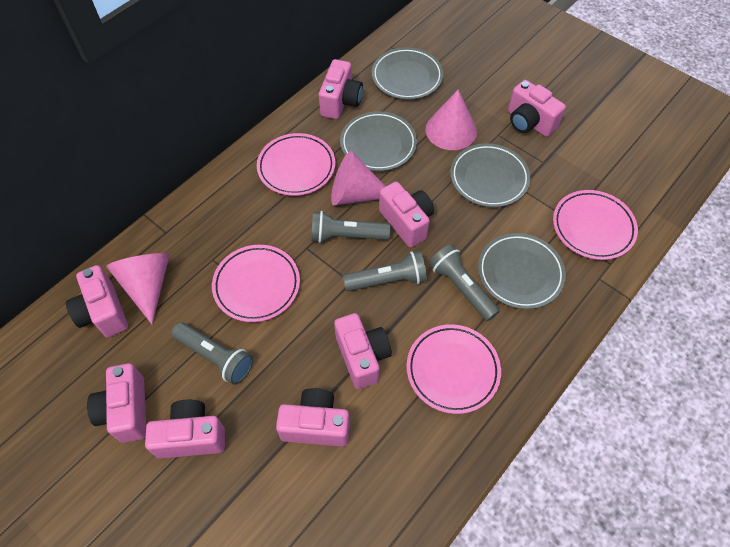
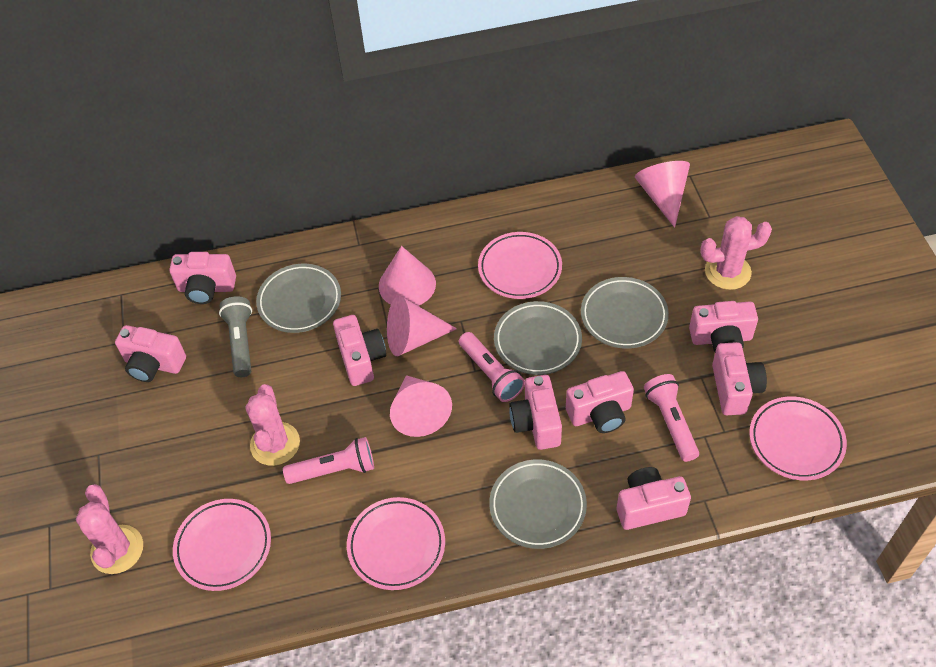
grey flashlight: [171,322,253,385] [311,211,391,243] [343,251,427,291] [429,244,500,321] = 4 -> [219,296,252,377] = 1
pink cactus: none = 0 -> [76,484,143,574] [245,384,300,466] [700,216,772,290] = 3
pink cone: [106,253,170,324] [331,151,386,205] [425,90,477,150] = 3 -> [379,246,436,306] [387,296,457,356] [390,375,452,437] [635,161,690,228] = 4
pink flashlight: none = 0 -> [283,437,374,484] [459,332,525,402] [644,374,699,462] = 3

